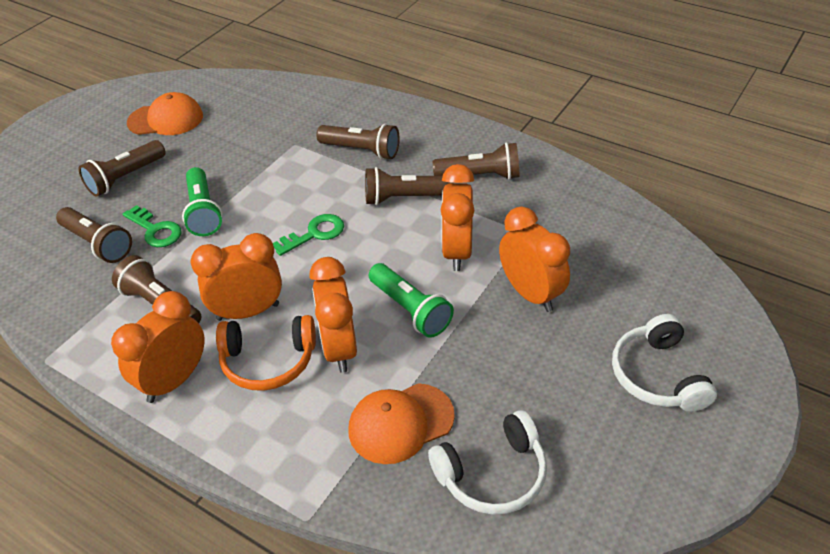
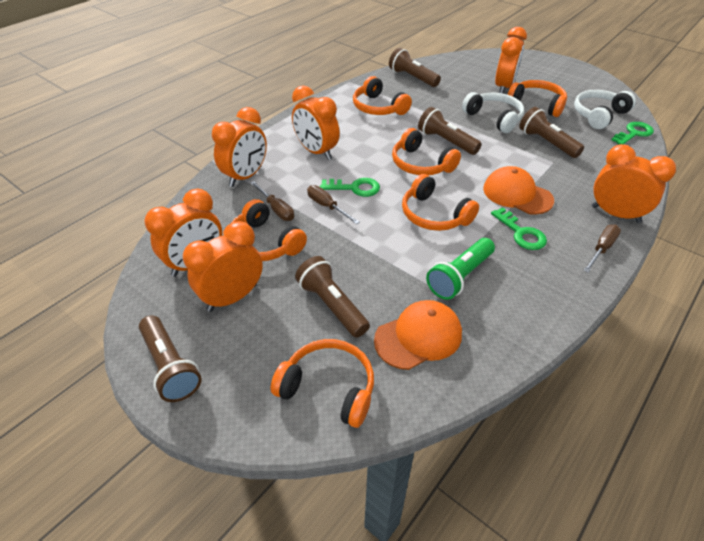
brown flashlight: [56,207,132,263] [78,140,166,197] [112,255,202,323] [316,123,400,160] [365,167,454,205] [433,142,519,180] = 6 -> [139,315,202,402] [295,256,370,338] [389,48,441,87] [418,107,482,155] [519,107,584,158] = 5
brown screwdriver: none = 0 -> [251,181,294,221] [307,185,359,224] [584,224,621,273] = 3
green flashlight: [182,167,222,236] [369,263,454,338] = 2 -> [426,238,495,300] = 1
green key: [123,205,182,247] [273,214,344,256] = 2 -> [320,178,380,197] [491,207,547,250] [611,122,654,145] = 3
orange clock: [111,291,204,403] [191,233,282,321] [309,257,357,373] [441,164,474,271] [499,207,570,312] = 5 -> [144,189,222,277] [183,221,263,312] [212,107,267,187] [292,85,340,160] [495,27,527,93] [592,144,676,223] = 6
orange headphones: [216,315,316,391] = 1 -> [230,199,307,261] [270,339,374,428] [353,76,412,115] [392,128,461,175] [402,174,479,231] [508,80,567,117] = 6

